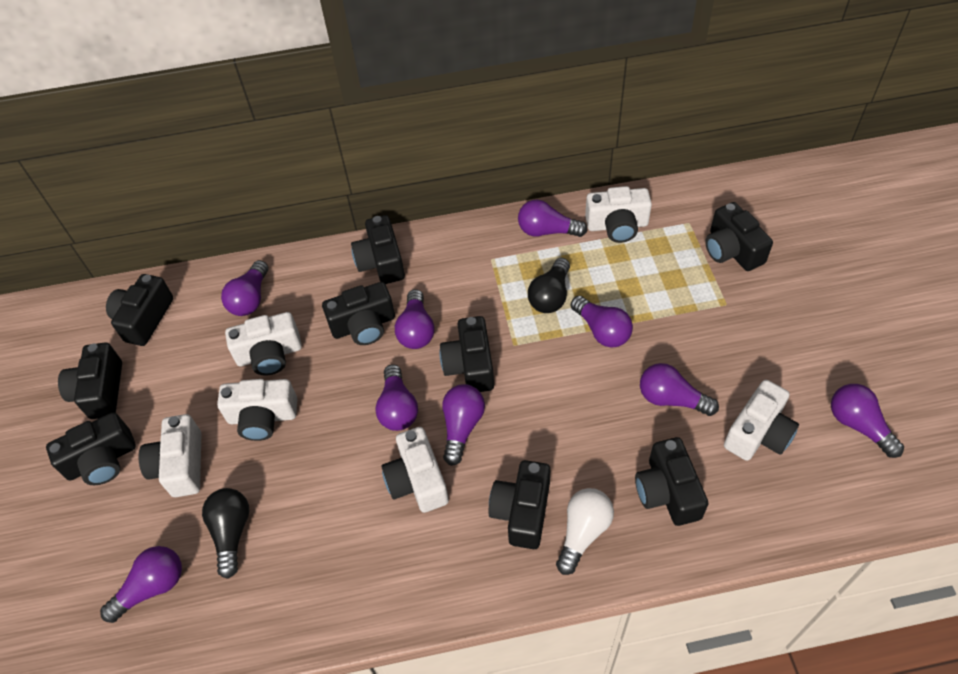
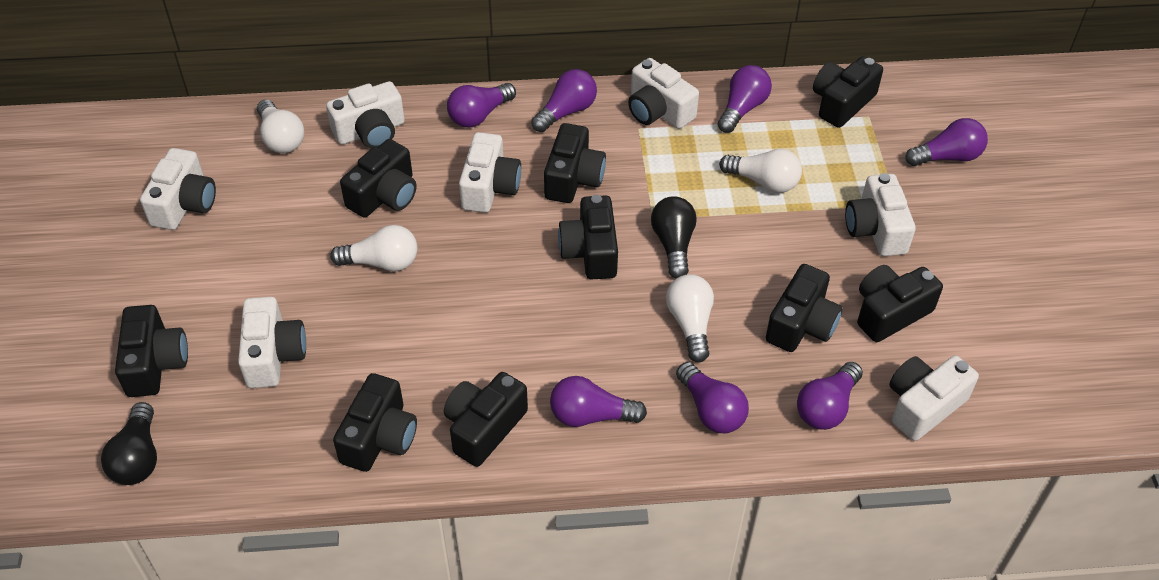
purple light bulb: [100,546,182,623] [221,260,268,316] [375,364,418,431] [395,289,434,349] [442,384,485,466] [518,200,588,237] [571,296,633,348] [640,363,719,416] [831,384,904,458] = 9 -> [447,83,516,127] [531,69,597,132] [550,376,647,427] [676,362,749,433] [718,65,772,133] [797,362,863,430] [906,118,988,166] = 7
white camera: [138,414,201,497] [217,379,297,441] [225,312,302,376] [381,427,449,513] [585,186,652,243] [724,380,799,461] = 6 -> [140,148,216,230] [238,297,306,388] [326,81,405,149] [459,132,521,213] [628,58,699,129] [845,173,916,256] [889,356,979,441] = 7
white light bulb: [556,488,614,575] = 1 -> [257,100,304,153] [330,225,417,271] [666,274,714,362] [719,149,802,193] = 4

